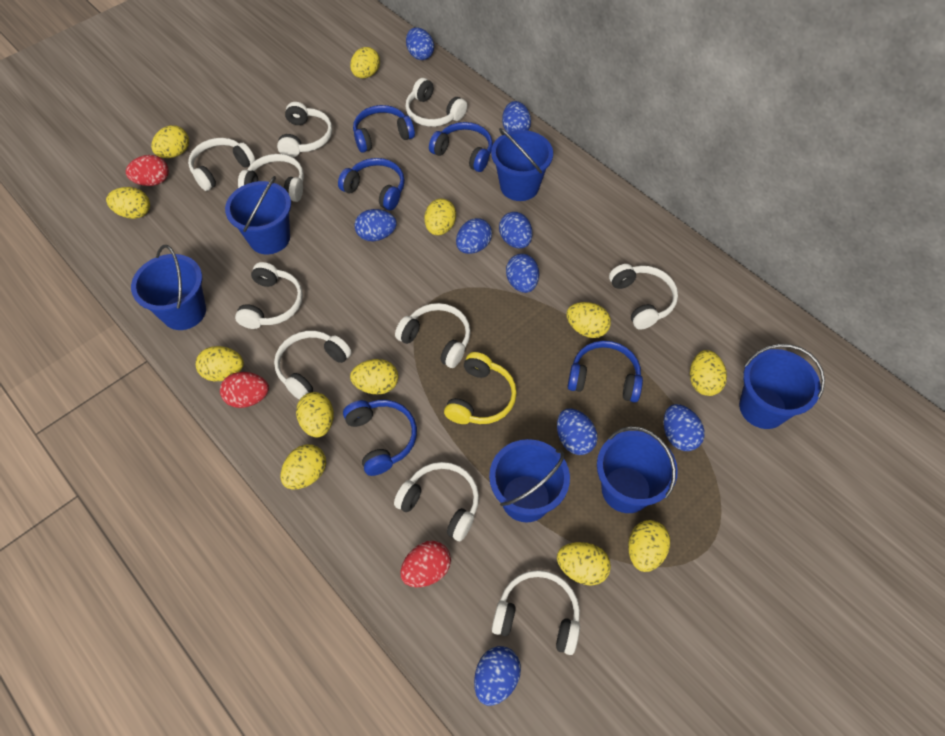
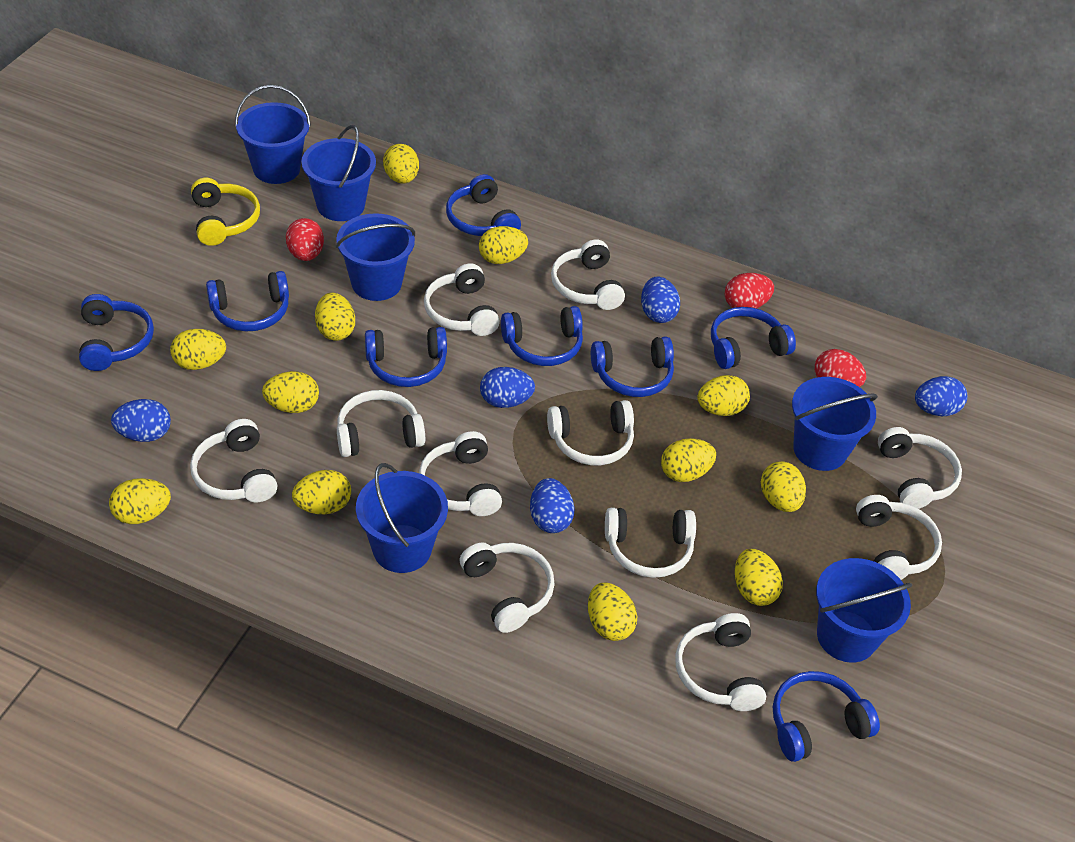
blue egg: [354,209,397,241] [406,27,434,60] [456,218,492,254] [474,646,521,706] [499,212,533,249] [502,101,531,132] [506,254,539,293] [557,409,598,455] [663,404,705,451] = 9 -> [111,399,171,442] [480,367,535,408] [530,478,574,533] [641,276,680,323] [915,376,967,416] = 5
blue headphones: [338,158,405,210] [343,400,417,476] [353,105,415,153] [429,122,493,172] [568,341,643,403] = 5 -> [79,294,154,371] [206,271,289,331] [365,327,447,387] [446,174,521,236] [501,306,583,366] [591,337,674,397] [711,307,796,369] [773,671,880,762] = 8
white headphones: [188,138,255,191] [235,262,303,329] [238,154,304,202] [274,331,352,400] [277,102,332,157] [394,462,479,541] [395,303,470,368] [406,78,467,127] [492,570,580,655] [609,264,678,330] = 10 -> [190,419,277,502] [337,390,425,457] [419,431,502,516] [424,263,500,336] [460,542,555,633] [547,400,634,465] [551,240,625,310] [605,508,696,578] [675,613,766,711] [856,495,942,580] [878,427,962,509] = 11

